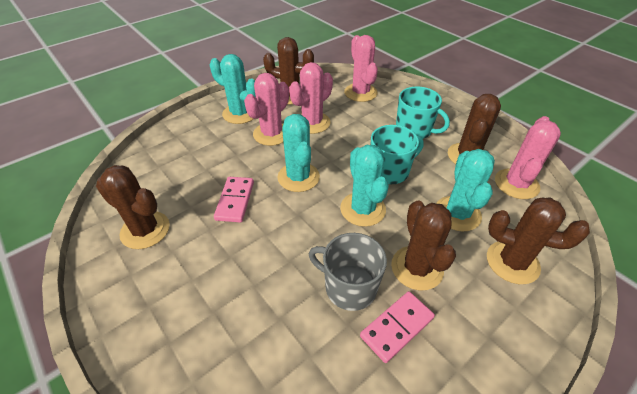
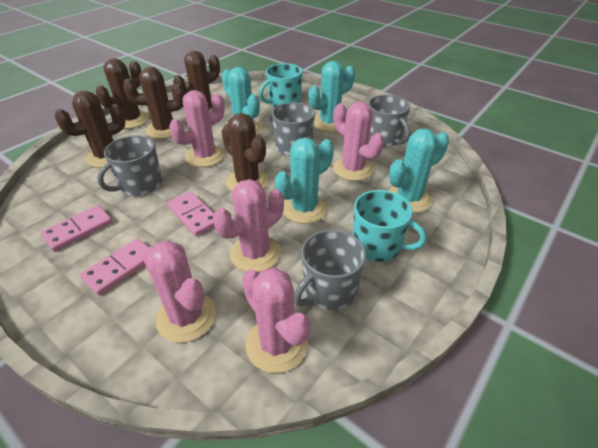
grey mug: [309,233,387,311] = 1 -> [97,135,162,196] [269,102,315,156] [294,230,366,310] [368,95,410,147] = 4
pink cactus: [244,73,289,146] [289,62,333,134] [344,35,378,102] [495,116,561,199] = 4 -> [143,240,216,343] [169,90,225,167] [213,179,284,272] [242,267,310,373] [333,101,384,181] = 5
pink domino: [214,177,254,222] [360,291,435,363] = 2 -> [40,205,112,252] [80,238,148,295] [167,191,215,236] = 3

